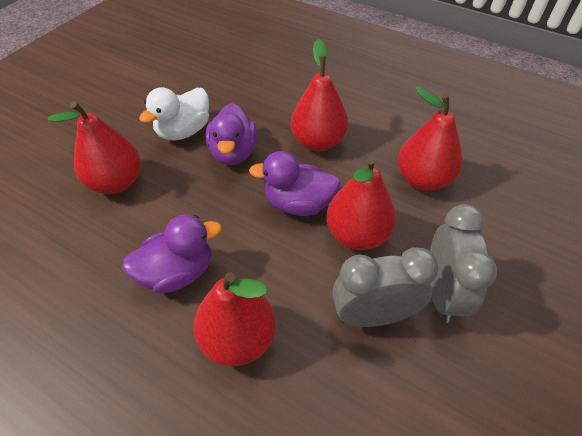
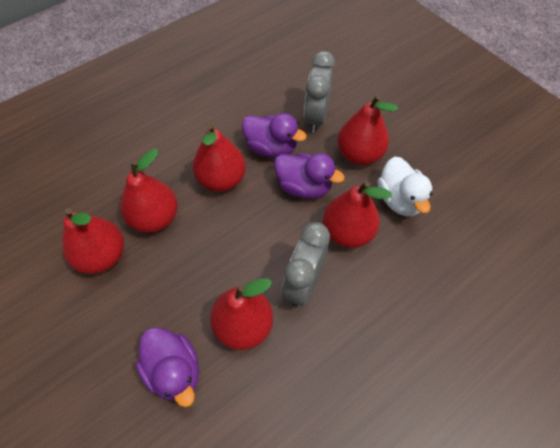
red pear: [48,101,141,194] [193,272,276,366] [290,39,348,151] [326,157,396,250] [398,86,462,191] = 5 -> [62,208,124,274] [121,149,178,233] [193,124,246,192] [210,278,273,350] [323,181,392,248] [338,95,398,165] = 6

